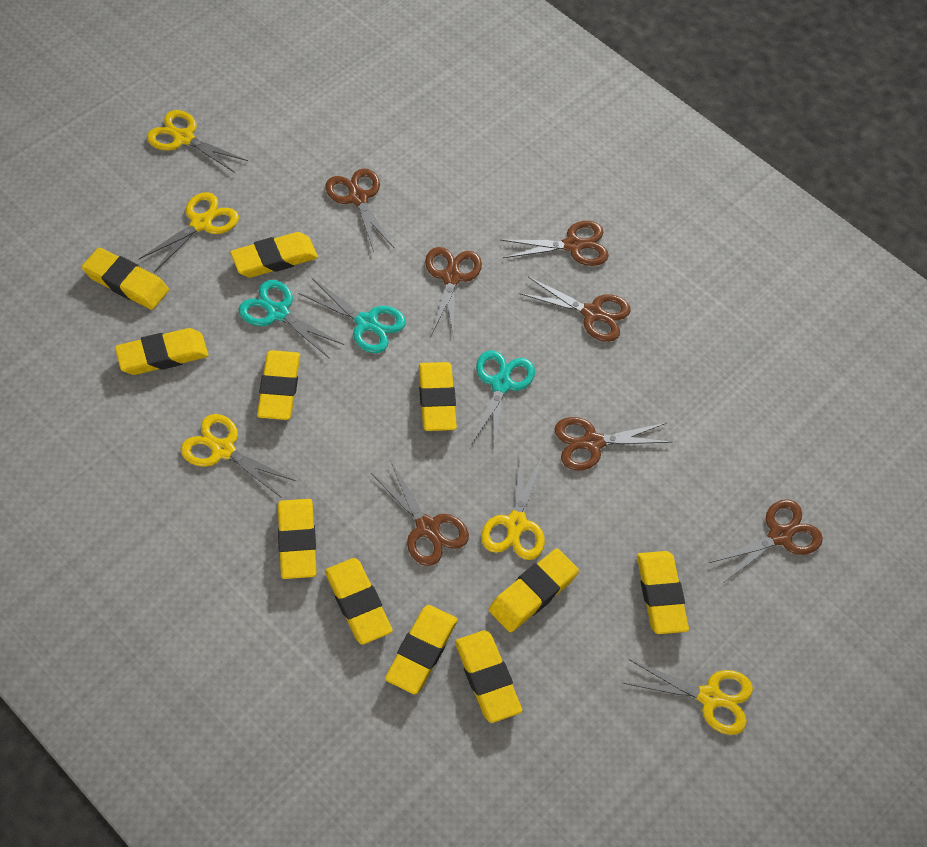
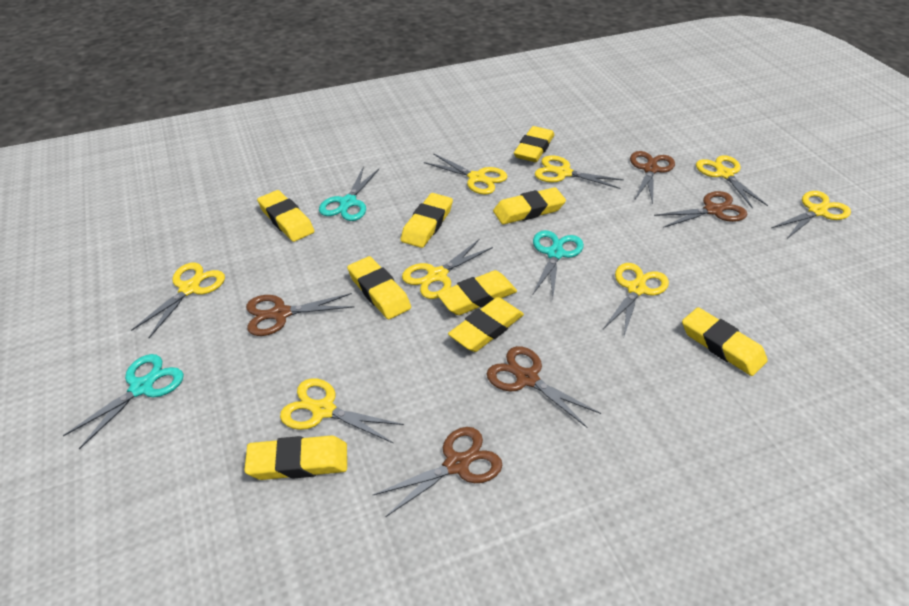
brown scissors: [326,168,394,252] [371,460,469,566] [425,247,482,339] [501,221,609,266] [520,277,631,342] [554,417,671,471] [709,499,823,583] = 7 -> [246,293,354,336] [373,427,502,517] [487,346,601,427] [630,151,675,204] [654,191,747,228] = 5
yellow eraser: [82,248,169,310] [115,328,209,375] [230,232,318,278] [257,350,300,420] [278,499,317,579] [325,558,393,645] [385,605,458,695] [419,362,457,431] [455,630,522,723] [489,549,579,632] [637,551,689,634] = 11 -> [244,436,347,480] [257,190,315,242] [347,256,411,319] [401,193,453,248] [437,270,517,315] [448,297,524,352] [493,187,566,225] [514,126,554,162] [682,307,768,376] = 9
yellow scissors: [139,192,239,272] [147,110,248,173] [180,414,296,498] [481,451,545,560] [623,659,753,735] = 5 -> [131,263,225,338] [280,378,404,443] [402,239,493,299] [424,153,507,195] [535,155,624,189] [603,263,669,336] [696,155,768,209] [771,191,851,239] = 8

